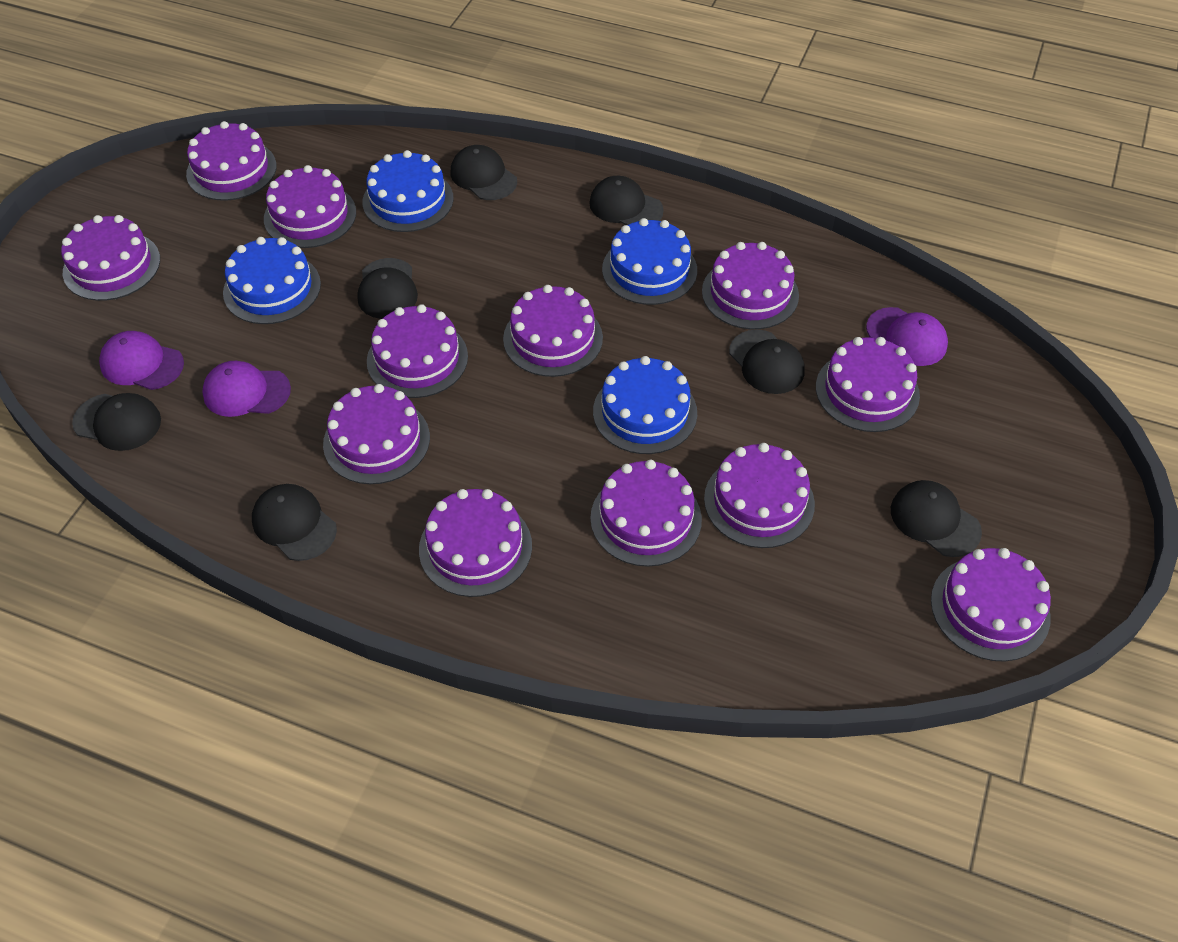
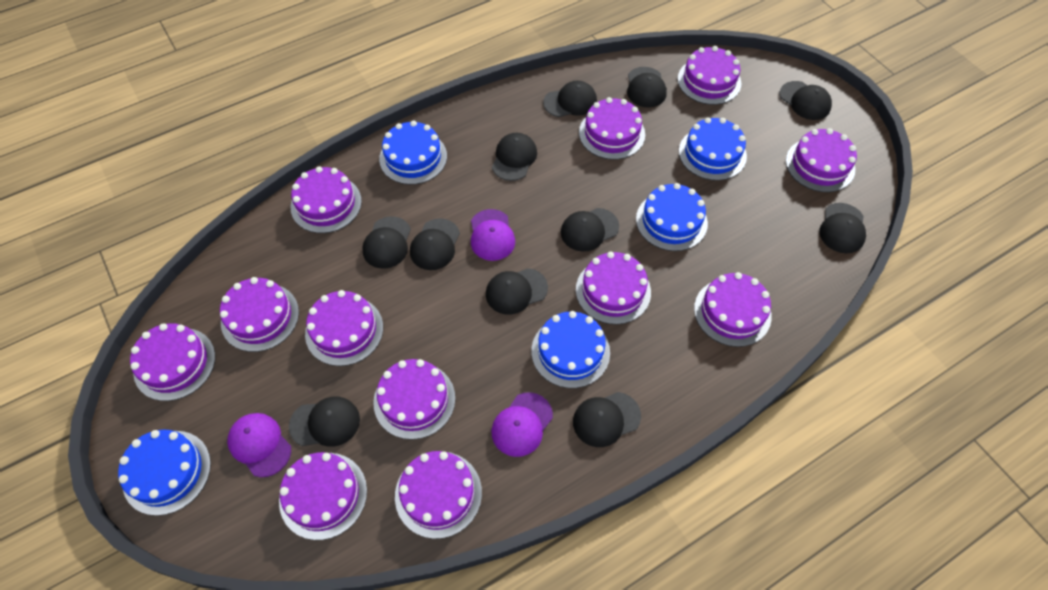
black cap: [72,393,161,451] [252,484,337,561] [357,258,418,319] [450,145,517,200] [589,176,664,225] [729,330,805,394] [891,480,982,557] = 7 -> [289,397,360,447] [362,216,411,269] [410,218,460,270] [486,268,548,315] [492,133,537,181] [543,80,597,117] [561,208,619,252] [573,392,641,447] [627,67,667,107] [780,81,832,120] [819,203,866,253] = 11
blue cake: [223,237,321,324] [362,150,454,232] [593,356,697,454] [602,218,697,305] = 4 -> [118,430,211,516] [379,121,447,185] [531,311,610,388] [636,183,708,251] [679,117,747,181] = 5

